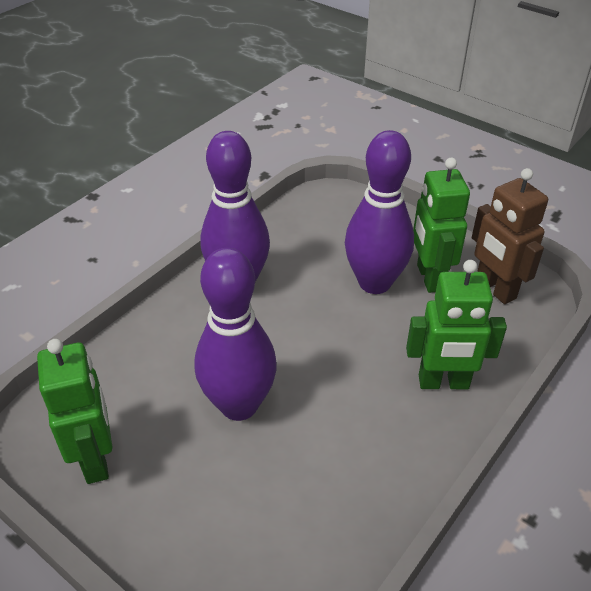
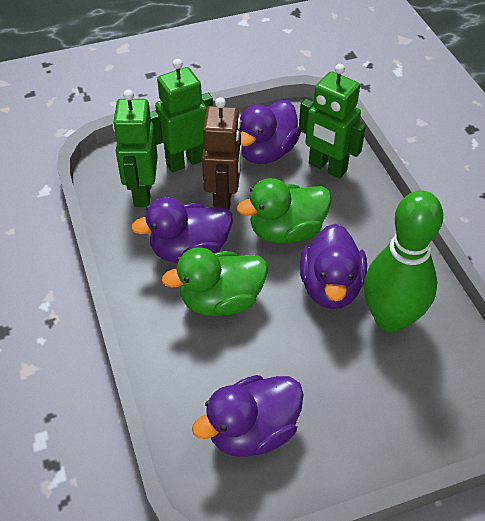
green bowling pin: none = 0 -> [364,190,443,333] = 1
green duck: none = 0 -> [161,247,268,316] [237,178,331,243] = 2
purple bowling pin: [195,248,277,421] [201,131,270,282] [345,130,414,294] = 3 -> none = 0
purple duck: none = 0 -> [131,197,233,263] [192,375,304,457] [239,100,301,164] [300,224,367,309] = 4

